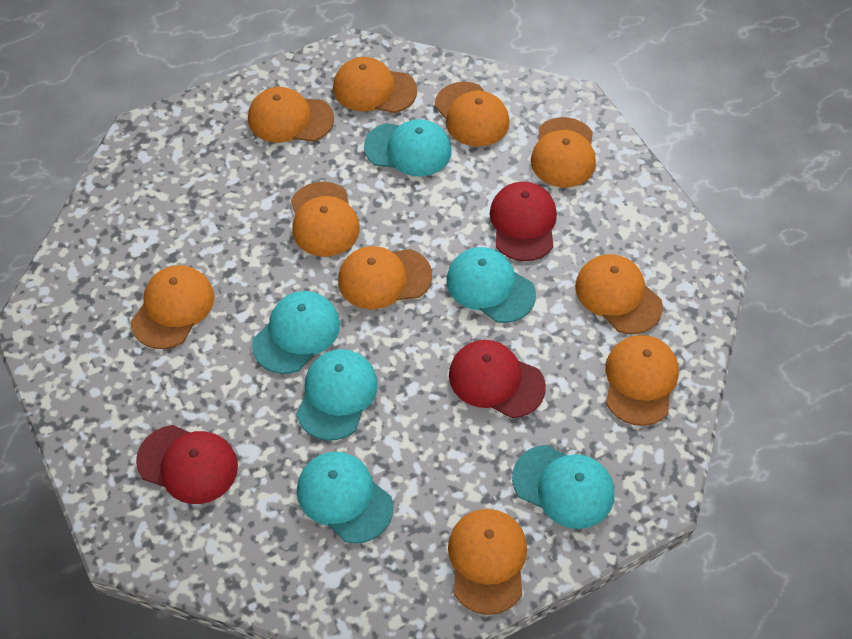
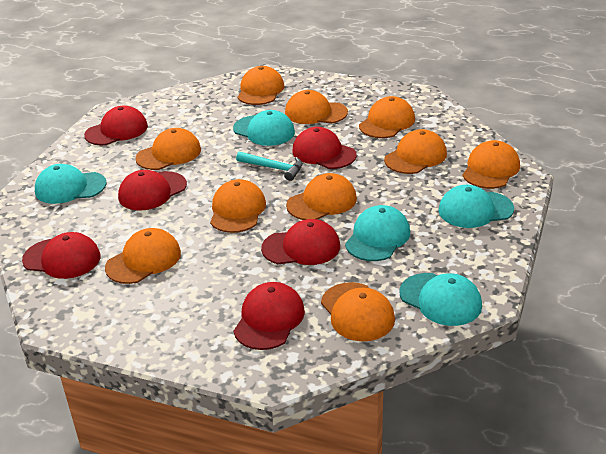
red cap: [136,425,238,504] [449,340,546,418] [490,182,557,261] = 3 -> [22,232,101,279] [84,106,148,145] [118,170,187,211] [233,282,305,350] [261,219,340,265] [292,127,356,169] = 6
turquoise cap: [252,291,340,374] [296,349,378,441] [297,452,393,544] [364,119,452,176] [446,247,536,323] [512,445,614,529] = 6 -> [35,164,107,204] [233,110,295,146] [345,205,410,261] [399,273,482,326] [438,185,514,228] = 5
turquoise hammer: none = 0 -> [236,151,303,181] = 1

